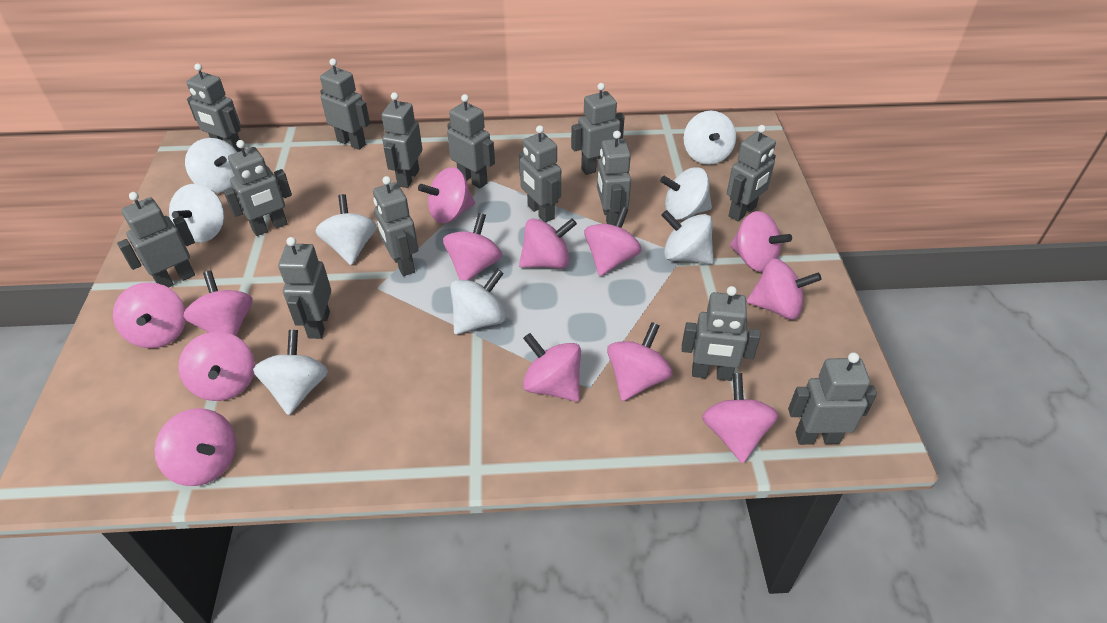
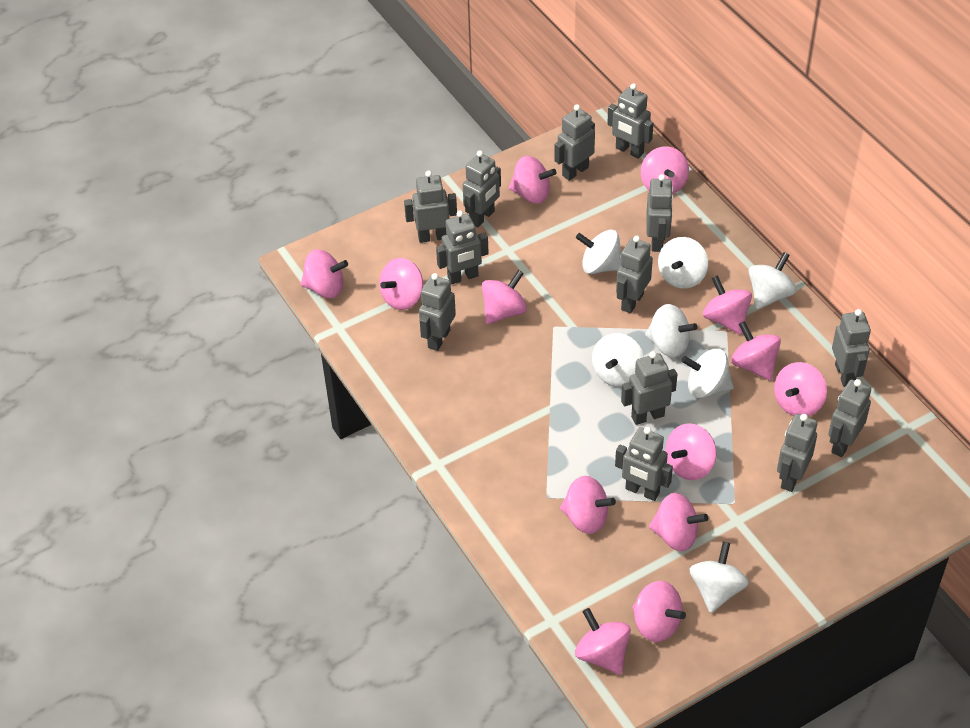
grey robot: [117,192,195,288] [186,63,241,152] [223,140,292,236] [278,237,331,339] [320,59,370,150] [373,176,418,276] [382,92,422,188] [447,94,495,188] [519,125,561,222] [571,83,625,175] [597,131,631,225] [682,286,760,381] [727,125,776,221] [788,352,877,445] = 14 -> [404,171,457,243] [419,273,456,351] [436,211,489,284] [463,150,501,227] [554,104,595,181] [607,83,653,159] [615,427,673,501] [616,236,653,313] [621,351,677,425] [646,174,673,252] [777,414,817,492] [828,379,871,457] [832,309,871,387] = 13
white spinning top: [169,184,224,243] [185,138,237,193] [253,330,328,415] [315,194,377,265] [450,269,506,335] [660,167,712,220] [661,210,714,264] [684,111,736,165] = 8 -> [576,230,621,274] [592,333,644,387] [645,304,698,357] [658,237,708,288] [681,349,734,398] [689,542,749,613] [748,252,796,309] = 7

